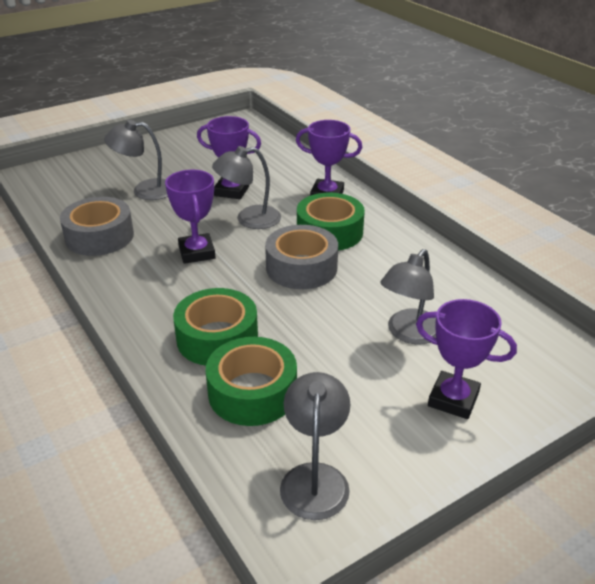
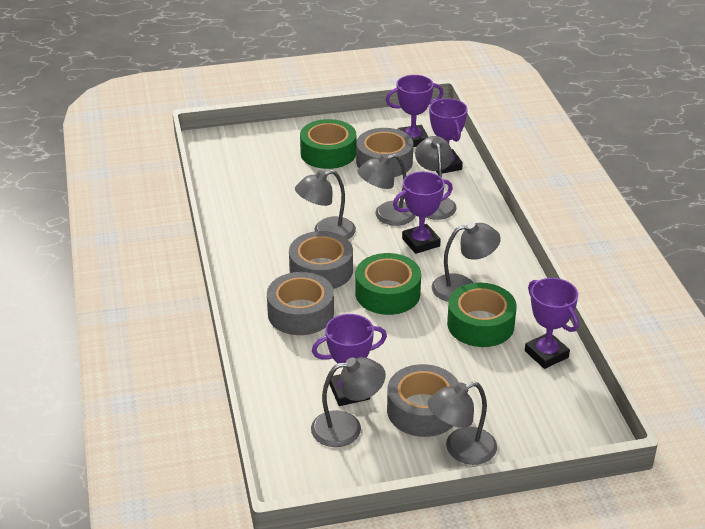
grey lamp: [104,120,168,200] [212,146,281,229] [280,372,351,520] [380,249,436,345] = 4 -> [295,170,356,239] [311,357,386,447] [358,154,415,226] [415,136,457,220] [428,382,497,465] [432,221,501,302] = 6
grey tape: [60,197,134,256] [265,225,338,289] = 2 -> [267,272,334,335] [289,231,353,289] [356,128,413,177] [387,364,459,437] = 4
purple trophy: [165,170,216,264] [197,116,261,199] [296,120,362,196] [416,299,517,419] = 4 -> [312,314,387,406] [386,75,443,147] [393,171,453,254] [429,98,468,174] [525,278,579,369] = 5

